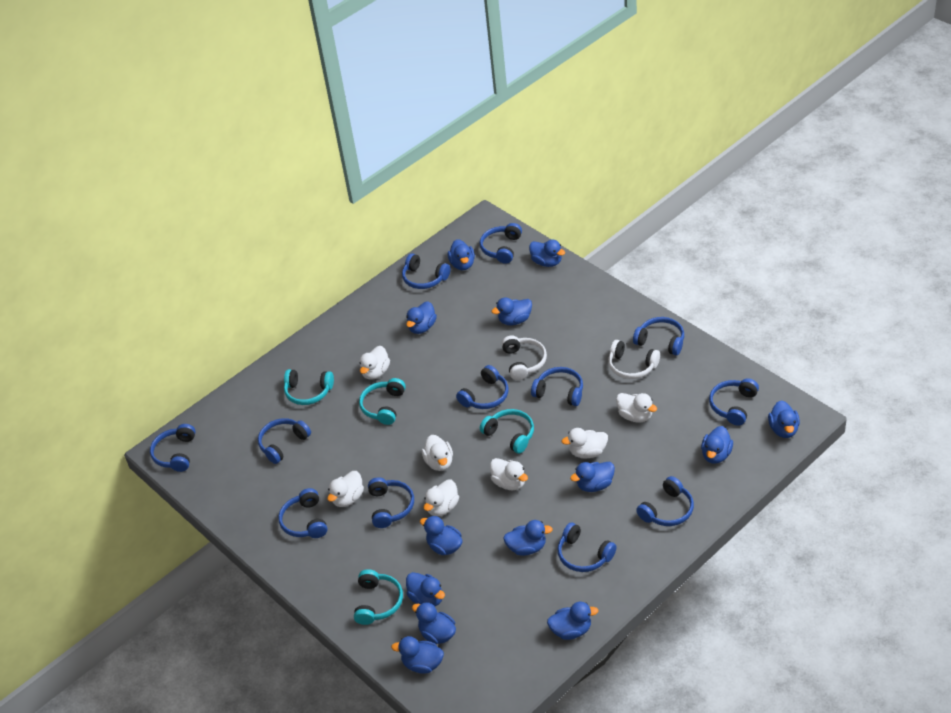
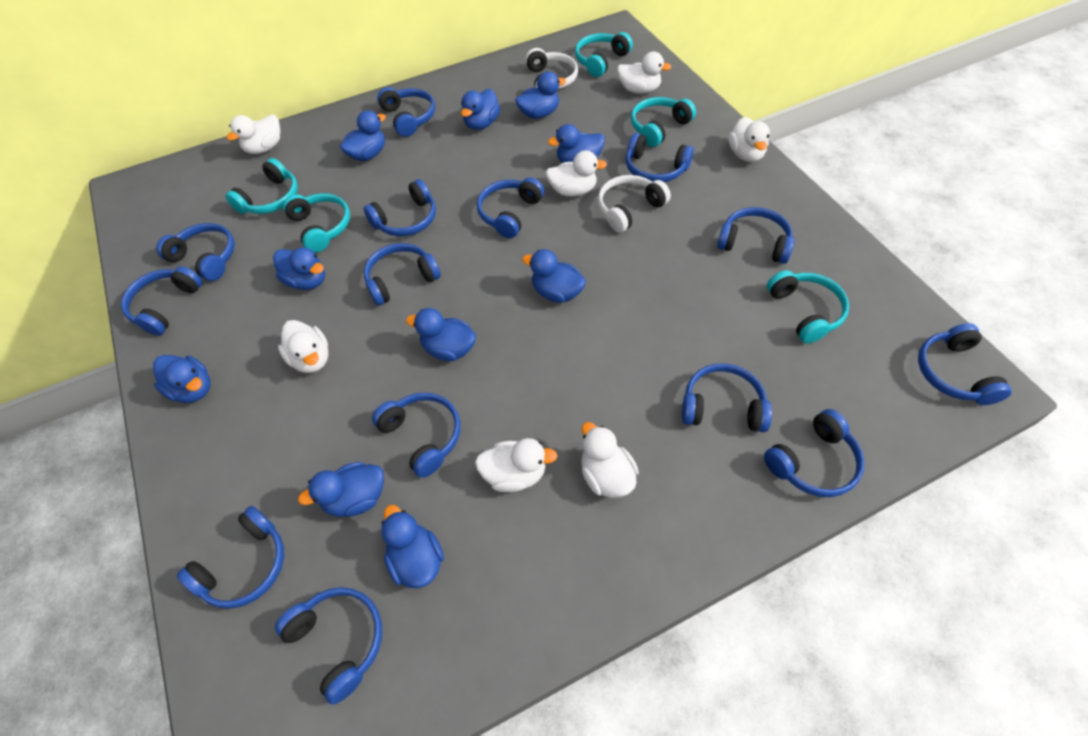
blue duck: [391,636,444,674] [406,301,437,334] [406,572,445,606] [412,602,456,644] [420,516,462,555] [448,239,475,270] [492,297,532,325] [503,520,553,556] [529,239,565,267] [547,602,598,640] [570,462,615,492] [701,426,733,464] [768,400,800,438] = 13 -> [153,355,211,403] [273,247,325,290] [298,462,384,517] [340,110,386,161] [381,505,444,588] [406,308,476,361] [461,89,500,130] [515,71,566,119] [522,249,586,303] [548,124,605,163] = 10
blue headphones: [150,424,196,472] [258,418,311,464] [278,488,328,538] [368,477,414,528] [402,253,451,289] [456,365,509,409] [480,223,522,264] [531,367,583,406] [558,522,616,572] [633,317,684,355] [636,476,694,526] [709,378,759,426] = 12 -> [121,266,203,336] [156,223,235,281] [177,506,284,608] [275,587,382,705] [363,179,436,236] [364,243,441,306] [372,393,460,478] [377,87,435,137] [477,177,544,238] [626,133,694,182] [682,364,772,432] [717,207,794,264] [764,409,865,497] [918,323,1012,405] = 14
turquoise headphones: [284,369,334,405] [354,569,403,625] [359,378,406,425] [480,409,534,454] = 4 -> [225,158,298,214] [283,193,350,253] [575,32,633,77] [631,97,696,147] [767,270,849,343] = 5

